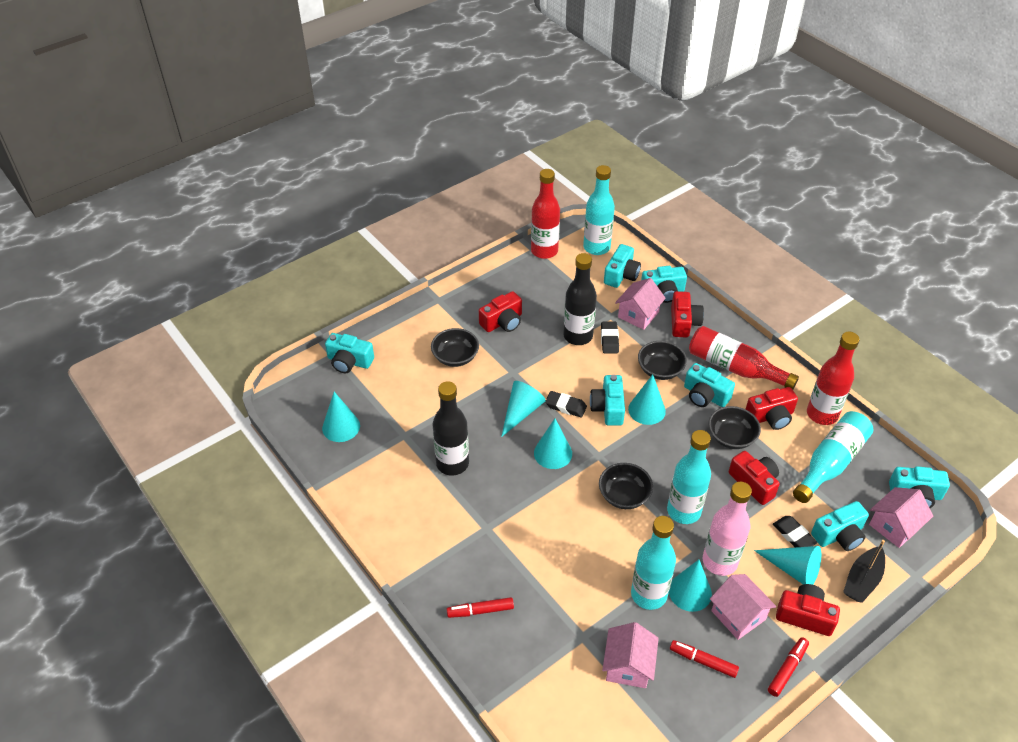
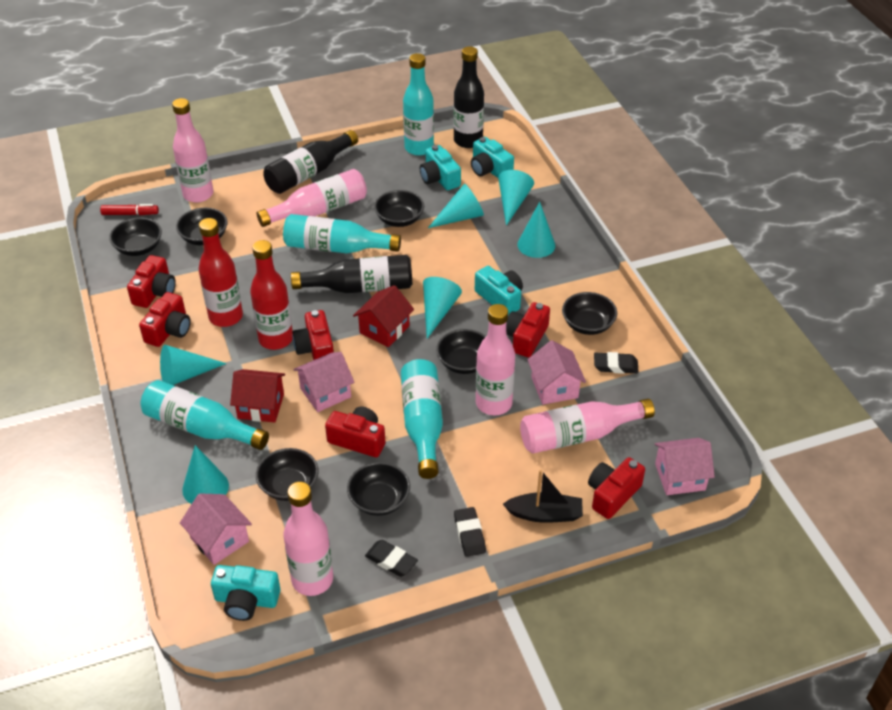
black bottle: [433,381,469,476] [563,253,597,345] = 2 -> [263,130,358,194] [291,255,412,293] [454,46,484,148] = 3
black bowl: [431,328,479,367] [599,463,653,509] [638,341,687,380] [708,406,761,449] = 4 -> [109,218,162,256] [176,208,228,245] [256,448,319,501] [347,462,410,516] [374,190,424,227] [436,329,486,374] [562,292,617,335] = 7
pink bottle: [703,482,752,576] = 1 -> [172,98,214,203] [257,169,367,227] [283,482,333,596] [476,304,515,415] [520,399,655,454] = 5
red bottle: [531,169,560,259] [689,326,799,390] [807,332,860,425] = 3 -> [199,218,243,327] [250,240,293,350] = 2
red camera: [479,291,522,332] [671,291,704,338] [729,451,780,505] [746,387,798,430] [776,584,840,636] = 5 -> [127,255,176,308] [139,292,191,347] [293,310,334,360] [325,407,385,457] [506,302,550,358] [588,457,645,519] = 6
red house: none = 0 -> [230,369,285,423] [353,285,414,347] = 2
red marker: [447,597,514,618] [670,640,739,678] [768,637,809,697] = 3 -> [100,204,159,215] = 1
turquoise camera: [325,333,374,373] [590,375,625,426] [604,244,641,288] [641,266,687,303] [684,363,735,407] [811,501,869,551] [889,466,950,508] = 7 -> [211,565,280,621] [420,145,461,190] [471,137,514,178] [475,266,523,315] = 4

